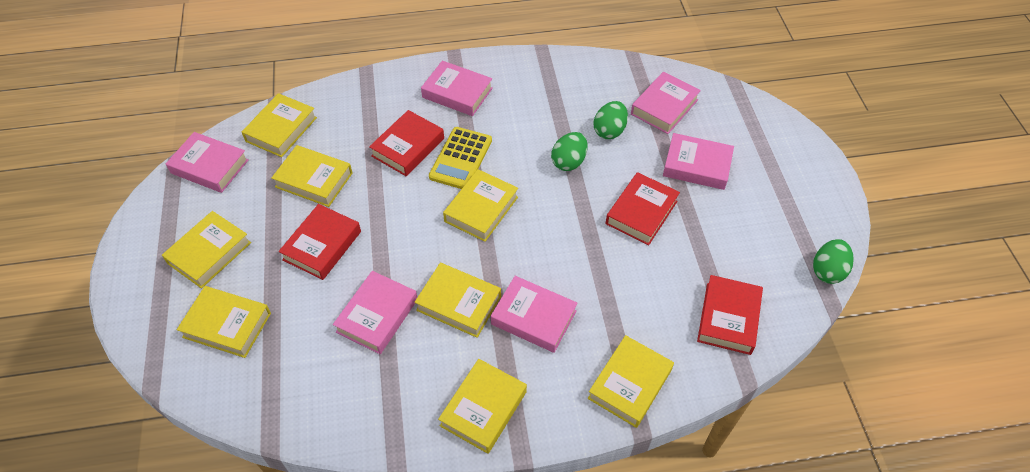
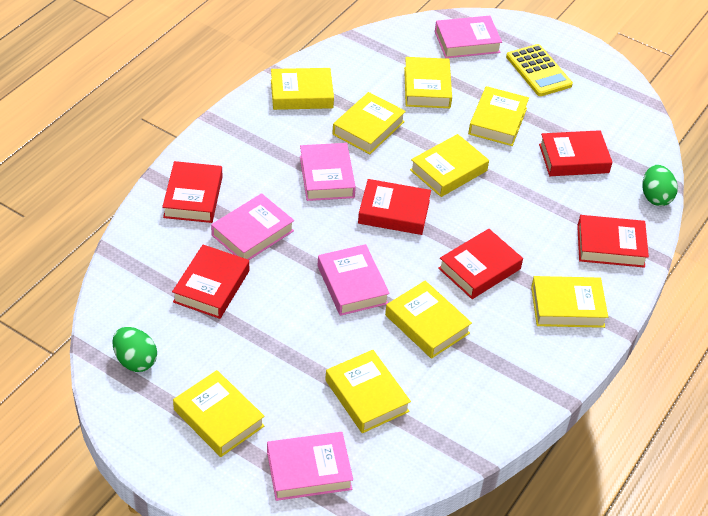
green egg: [551,132,588,171] [594,101,628,139] [813,239,854,284] = 3 -> [112,327,157,372] [642,165,678,206] = 2
pink book: [166,132,249,193] [333,271,417,354] [421,61,493,116] [491,276,578,353] [631,72,701,134] [663,133,734,190] = 6 -> [211,193,294,260] [267,432,353,501] [300,143,356,201] [318,244,390,316] [435,16,502,58] = 5
red book: [279,204,361,280] [369,110,444,176] [606,172,680,245] [697,275,763,355] = 4 -> [162,161,222,223] [172,245,249,319] [358,179,431,235] [438,229,523,299] [539,130,613,176] [577,215,649,268] = 6
yellow book: [162,211,251,289] [177,286,271,358] [242,93,317,157] [271,145,353,207] [414,263,501,338] [438,359,527,454] [443,169,518,242] [588,335,674,428] = 8 -> [173,370,265,457] [271,68,334,110] [325,350,411,433] [332,92,406,154] [385,280,472,359] [404,57,452,108] [410,134,489,197] [468,86,529,146] [531,276,608,328] = 9

